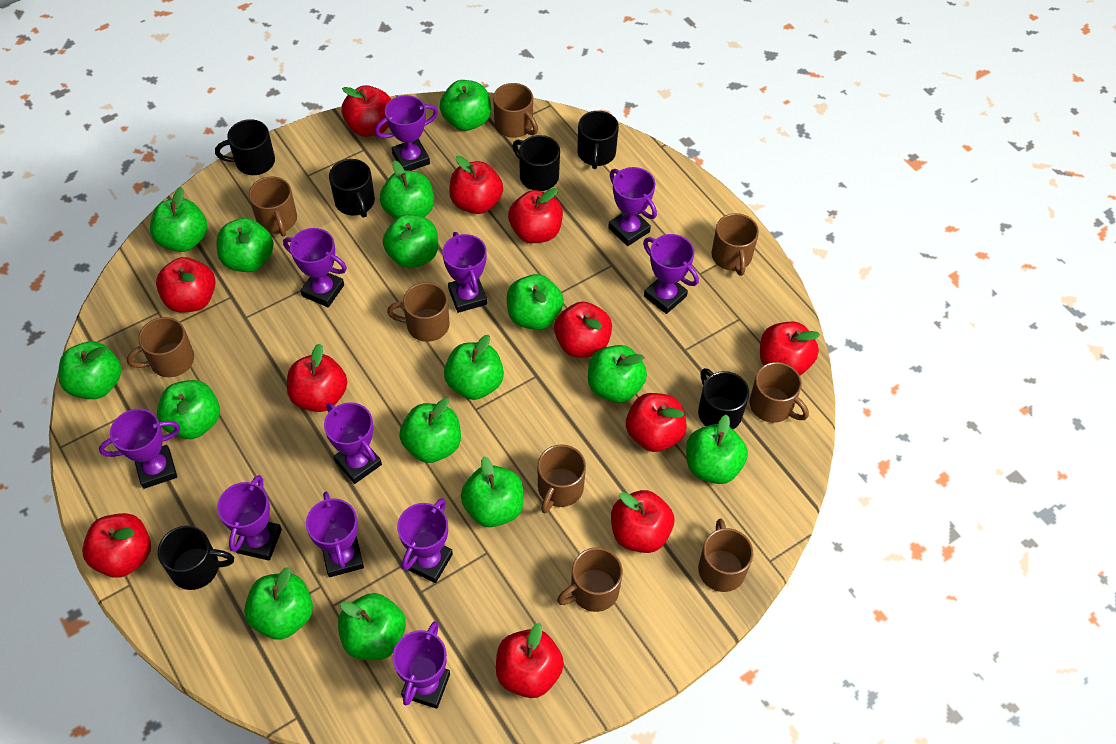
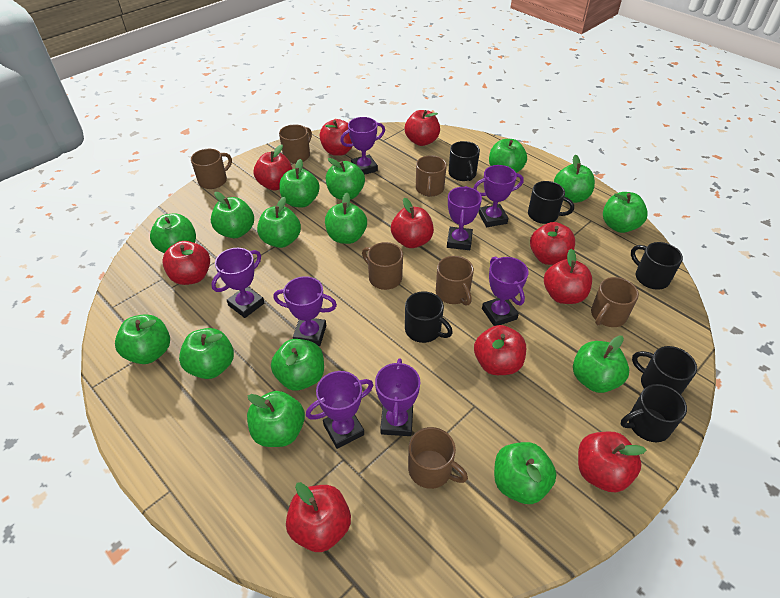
brown mug: [127,317,194,377] [249,177,297,236] [387,282,450,342] [493,83,538,138] [538,444,586,514] [557,547,623,612] [698,519,753,592] [712,213,759,276] [750,362,809,423] = 9 -> [191,149,232,189] [279,124,312,163] [362,242,403,290] [408,427,468,489] [416,155,447,197] [436,256,474,306] [591,277,639,327] = 7
purple trophy: [99,409,180,489] [217,475,282,561] [283,228,347,307] [306,492,364,577] [324,402,382,484] [375,95,438,171] [392,621,450,709] [397,498,453,583] [442,232,487,313] [608,167,657,246] [643,234,699,314] = 11 -> [211,248,264,318] [273,276,337,346] [306,371,373,449] [340,117,385,175] [375,359,420,436] [447,186,482,250] [473,165,524,227] [482,256,528,326] = 8
red apple: [82,513,151,577] [156,257,216,312] [287,343,347,412] [342,85,391,137] [449,156,503,214] [496,623,564,698] [508,188,563,243] [554,301,612,358] [611,490,674,553] [626,393,687,452] [760,322,820,375] = 11 -> [162,241,210,285] [254,145,292,191] [286,482,351,552] [320,119,353,156] [391,198,434,248] [405,110,440,146] [474,325,526,375] [530,222,575,265] [544,249,592,304] [578,431,646,492] = 10

